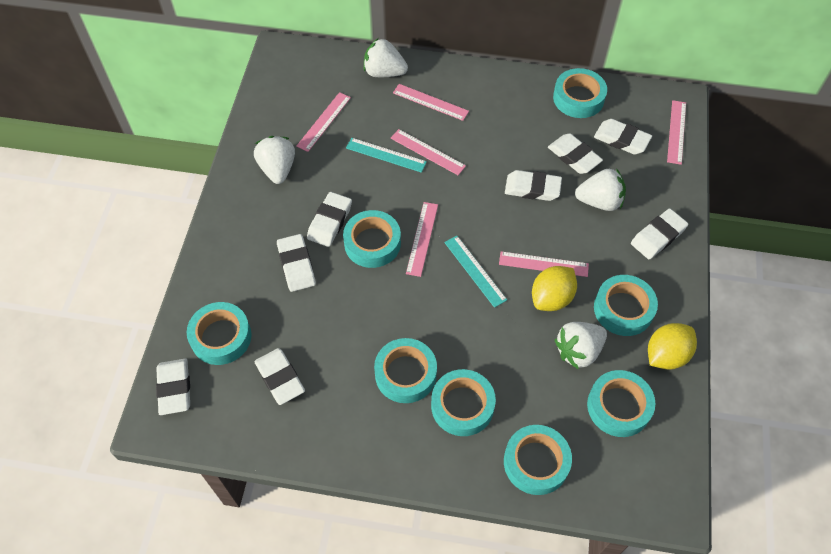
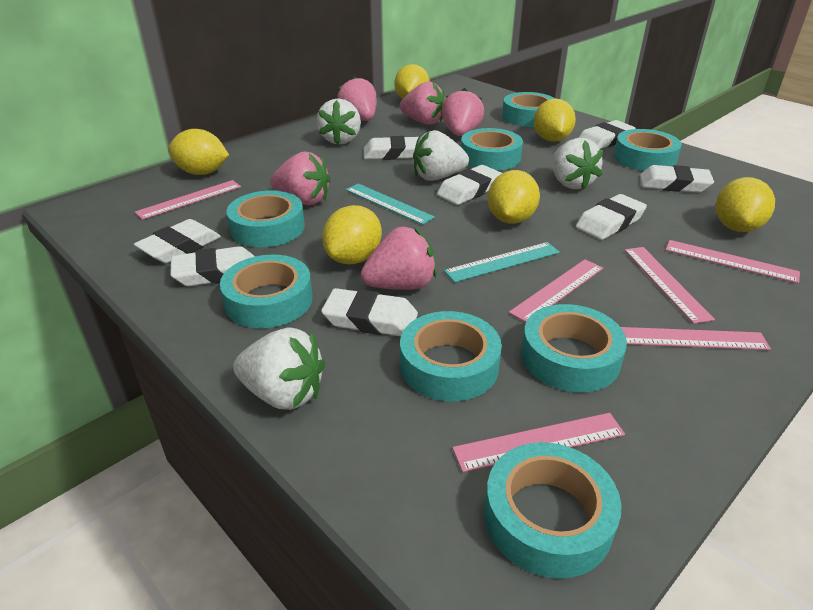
pink strawberry: none = 0 -> [270,151,331,205] [337,76,377,121] [361,227,437,290] [400,81,445,125] [442,88,484,136] = 5
yellow lemon: [532,266,577,311] [648,323,697,369] = 2 -> [168,129,229,175] [322,205,382,264] [395,64,430,99] [488,170,540,224] [534,99,576,142] [716,177,775,232] = 6

